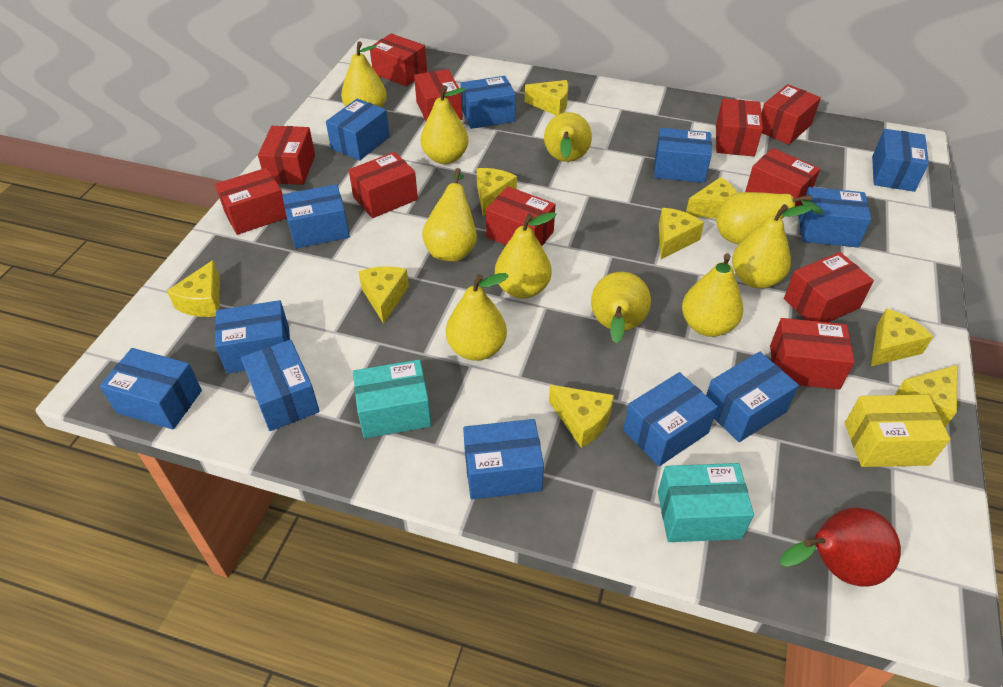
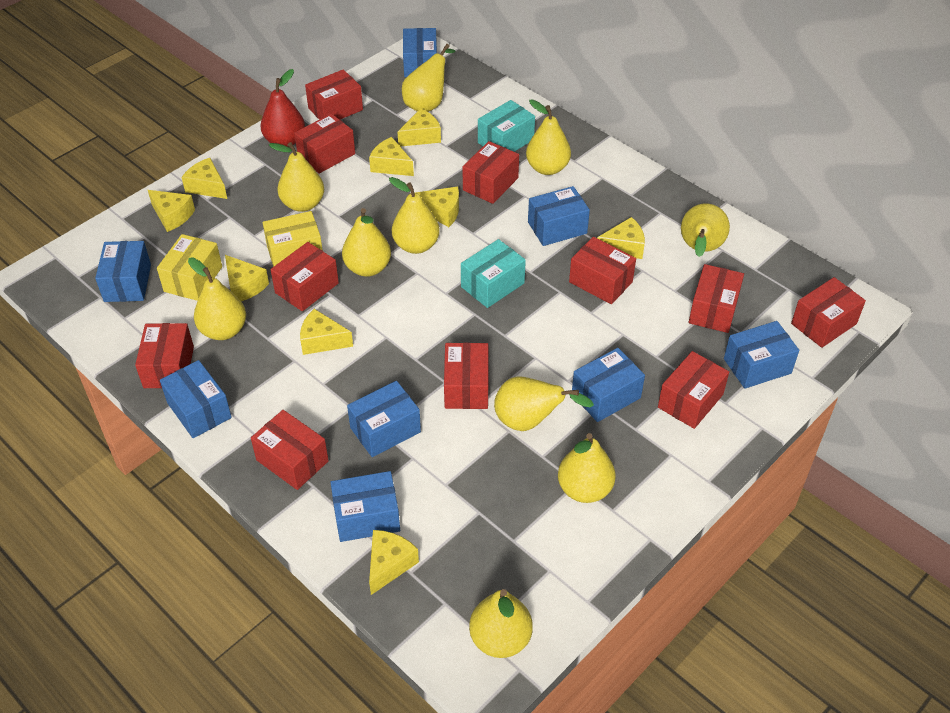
blue box: [100,348,202,429] [215,300,290,374] [241,340,320,431] [282,184,350,248] [326,99,390,161] [461,76,516,129] [463,419,544,499] [623,372,718,466] [654,128,712,183] [706,352,799,442] [798,187,871,247] [872,129,929,192] = 12 -> [95,241,151,302] [160,360,232,438] [330,471,400,542] [347,381,421,457] [403,28,437,77] [528,186,590,246] [572,348,645,422] [724,321,799,389] = 8
yellow box: [845,395,950,467] = 1 -> [157,234,222,301] [263,211,323,267] = 2

